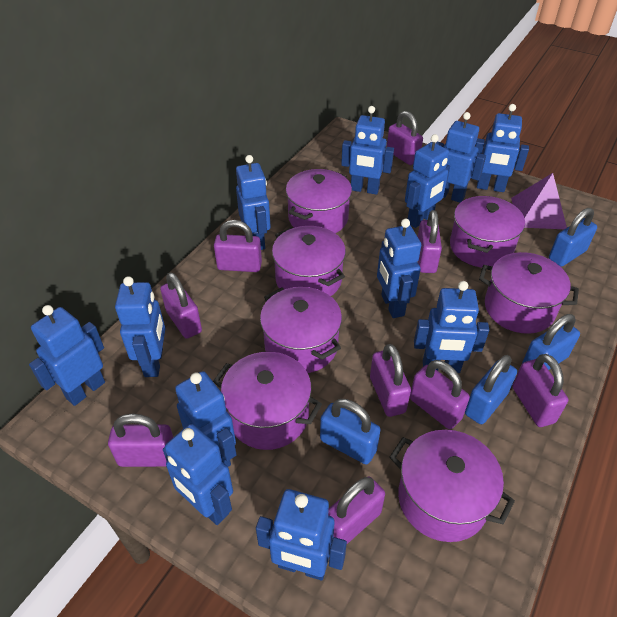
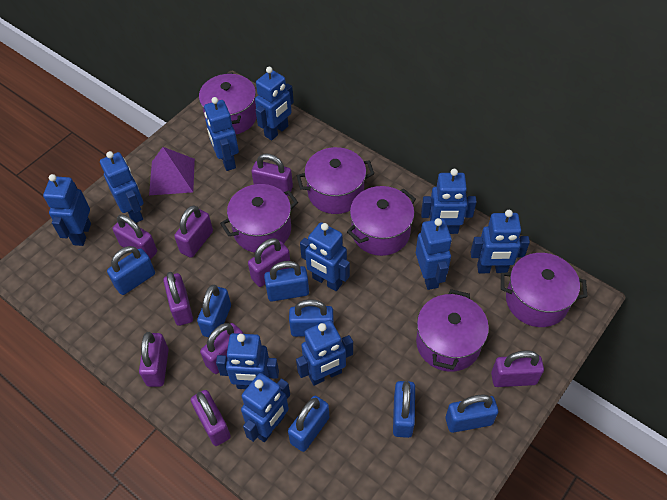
blue padlock: [320,399,381,464] [465,355,517,424] [522,314,580,370] [549,208,597,266] = 4 -> [107,246,155,295] [197,285,231,337] [264,261,309,302] [288,396,329,452] [289,299,334,337] [393,381,415,438] [446,394,498,433] = 7
blue robot: [29,305,105,406] [115,276,165,377] [163,424,233,525] [175,371,237,467] [236,155,271,250] [256,489,347,581] [341,106,394,195] [377,219,421,318] [405,134,450,228] [414,281,489,373] [436,112,486,203] [475,104,529,192] = 12 -> [43,174,91,246] [100,151,144,223] [204,97,239,171] [216,333,279,389] [241,373,290,442] [255,67,294,141] [296,320,353,386] [300,222,350,291] [416,218,452,290] [421,169,477,234] [471,210,530,273] = 11
purple pot: [213,352,322,450] [260,287,342,373] [272,226,346,296] [286,169,352,233] [390,430,515,542] [450,196,525,267] [479,252,579,334] = 7 -> [199,72,257,134] [220,184,298,253] [297,147,374,214] [347,186,416,256] [416,289,489,372] [501,253,588,327] = 6

